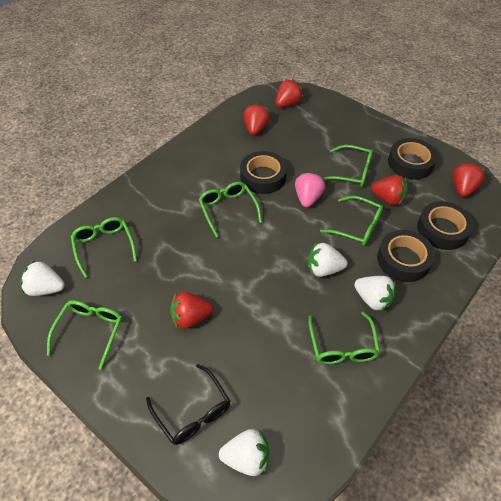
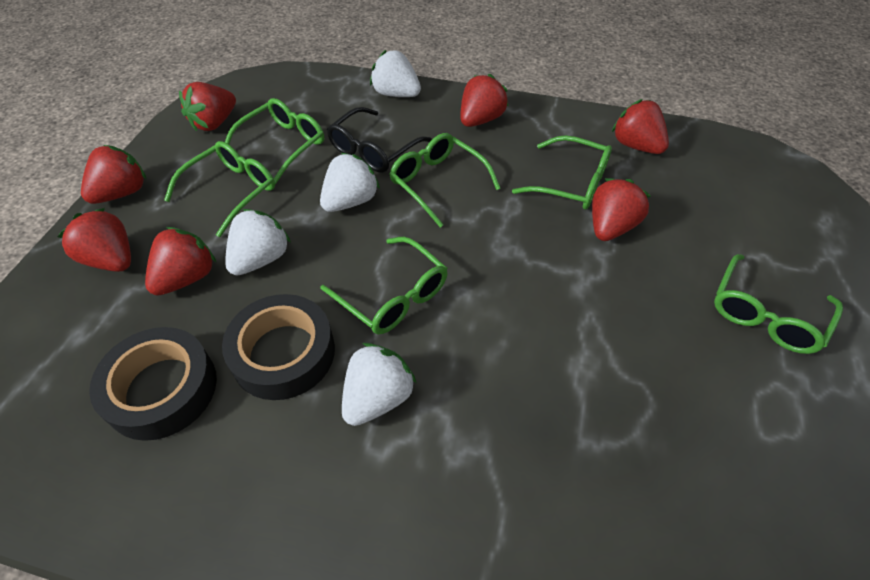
black tape: [240,151,287,194] [377,230,435,282] [388,138,438,180] [417,201,474,250] = 4 -> [89,327,217,441] [222,294,335,400] = 2
pink strawberry: [295,172,325,208] = 1 -> none = 0
red strawberry: [170,292,213,329] [243,103,270,135] [276,79,303,107] [371,175,408,206] [452,162,485,197] = 5 -> [58,208,131,272] [81,145,147,204] [145,227,217,296] [179,82,236,131] [460,73,509,127] [592,178,651,241] [612,99,669,154] = 7

